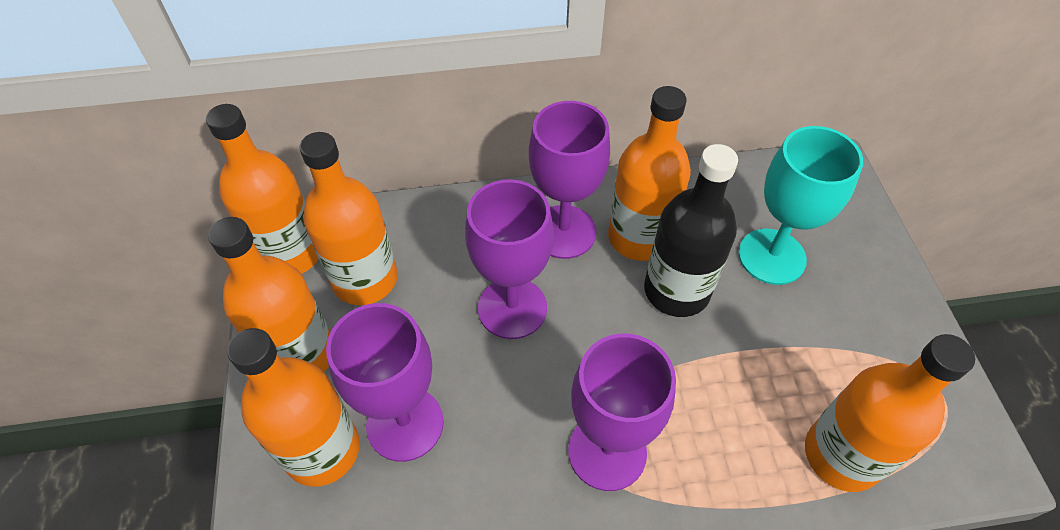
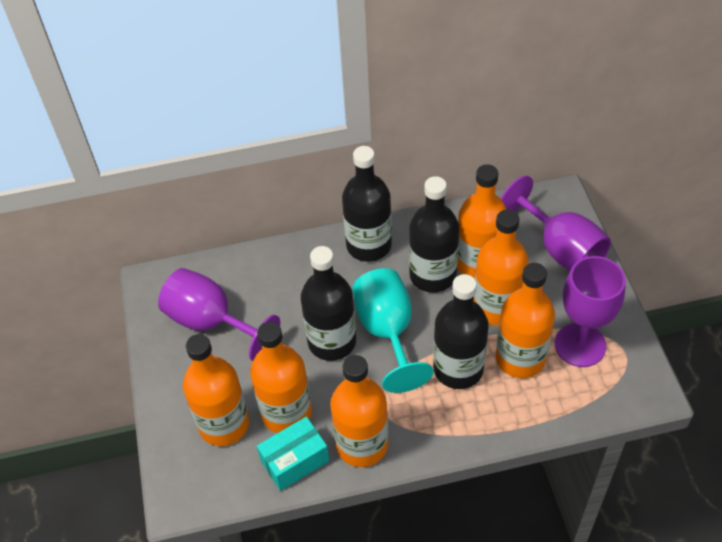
black bottle: [644,144,738,317] = 1 -> [301,246,356,361] [342,146,392,262] [409,176,459,293] [433,274,489,389] = 4
purple goblet: [326,303,444,462] [465,179,554,339] [529,101,610,259] [568,334,676,491] = 4 -> [158,268,280,361] [501,176,611,271] [555,256,626,367] = 3
turquoise box: none = 0 -> [257,416,329,491] = 1

